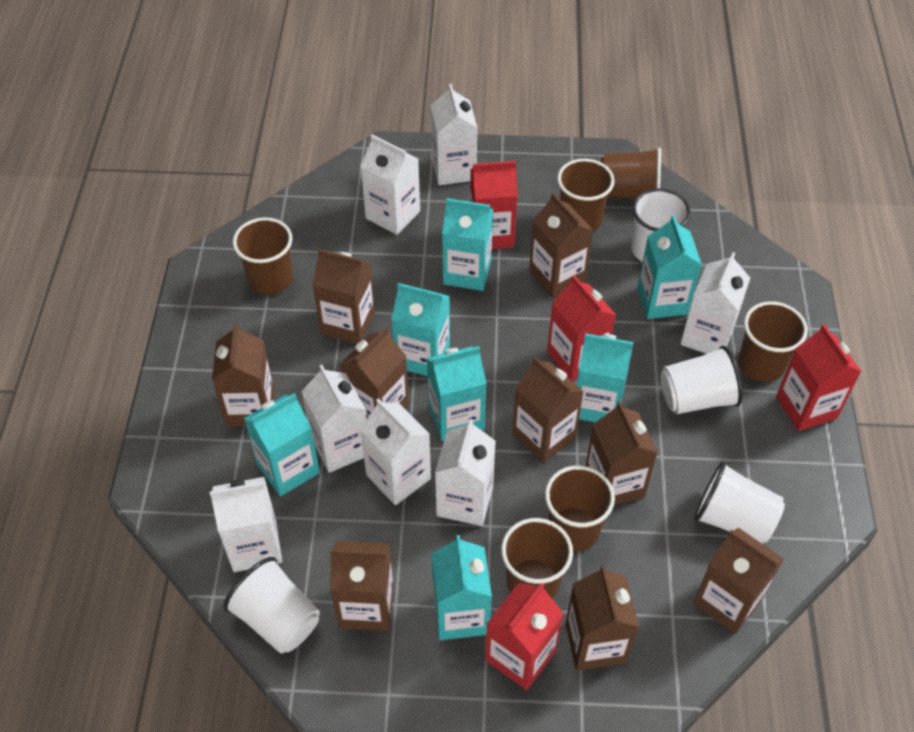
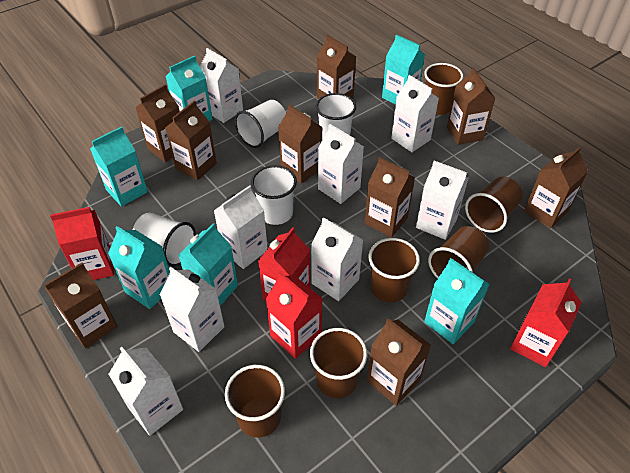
turquoise carton: [244,393,320,496] [391,283,450,376] [427,346,487,441] [432,535,492,640] [442,198,493,291] [576,333,634,422] [638,215,702,319] = 7 -> [90,127,148,207] [108,226,170,309] [166,56,213,121] [178,223,238,306] [382,34,425,105] [424,258,490,344] = 6
white carton: [210,477,282,572] [301,365,367,473] [360,135,420,235] [360,398,431,505] [431,84,477,185] [435,419,496,526] [681,252,750,354] = 7 -> [109,347,183,436] [160,267,225,352] [200,48,243,123] [214,185,268,269] [311,217,363,301] [318,124,364,204] [391,75,439,152] [416,161,469,240] = 8

